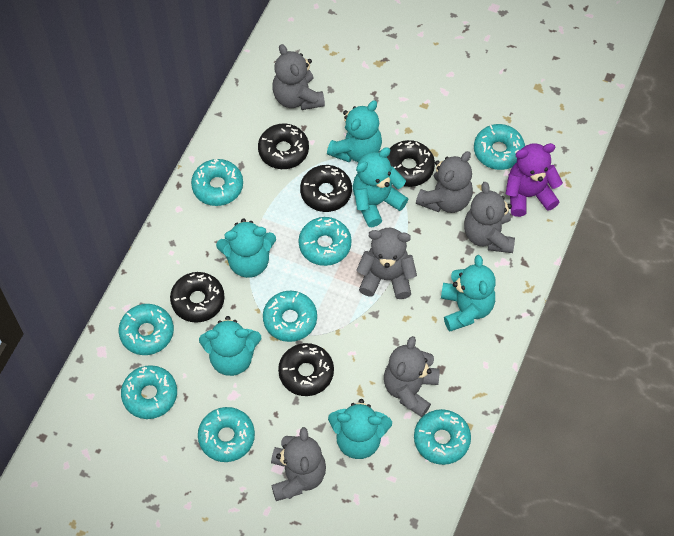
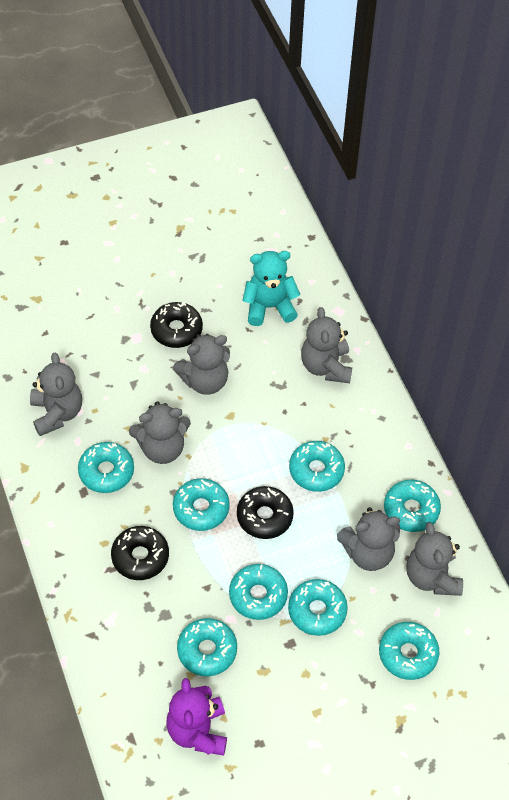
black donut: [170,272,225,323] [258,123,309,169] [278,343,334,396] [300,165,352,212] [387,140,435,187] = 5 -> [111,526,169,580] [150,302,203,348] [237,486,294,539] = 3
turquoise teddy bear: [199,316,261,376] [216,218,276,278] [327,100,382,163] [328,399,392,459] [353,147,408,227] [441,255,496,332] = 6 -> [242,251,301,326] = 1

